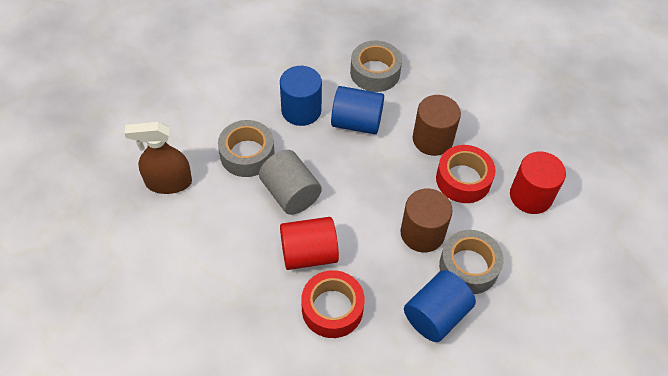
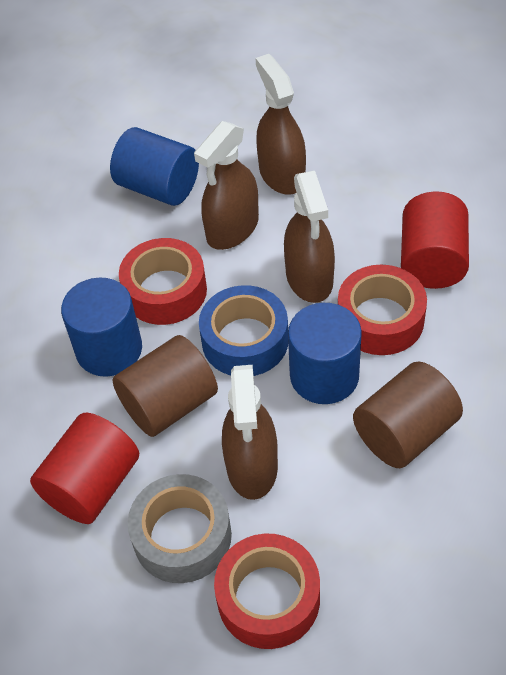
blue tape: none = 0 -> [199,285,288,376] = 1
brown spray bottle: [124,122,192,194] = 1 -> [194,121,259,250] [222,365,278,500] [255,54,306,195] [284,171,335,303] = 4
grey cylinder: [259,150,322,215] = 1 -> none = 0
grey tape: [218,120,275,177] [350,40,402,92] [439,230,504,294] = 3 -> [128,474,232,583] = 1
red tape: [301,270,365,338] [436,145,496,203] = 2 -> [119,238,207,325] [214,534,320,649] [338,265,427,355] = 3

